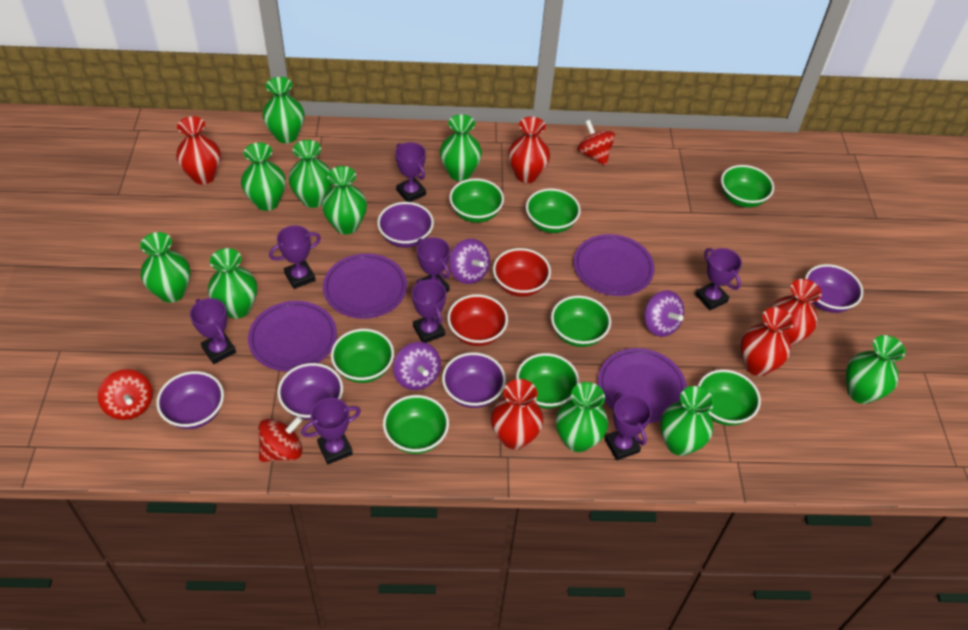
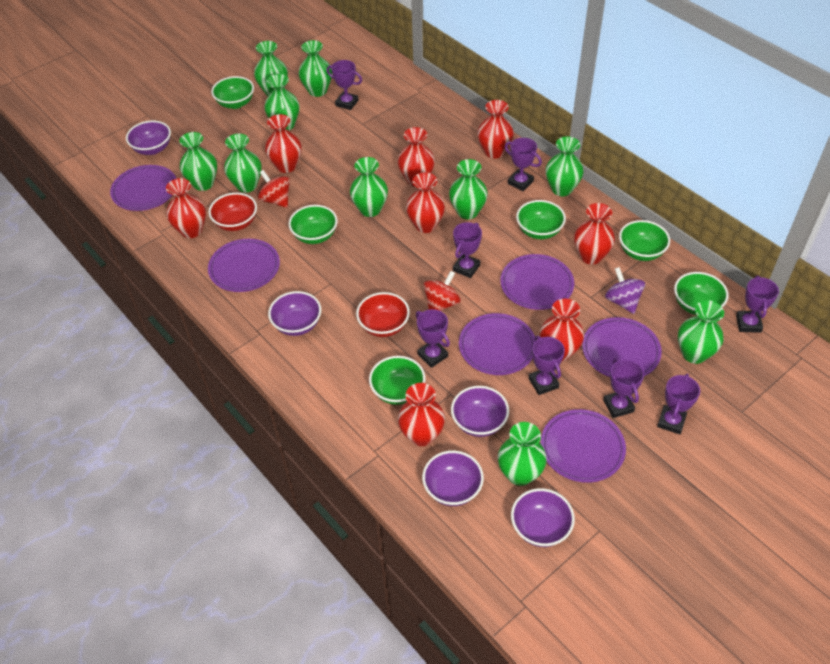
green bowl: [331,329,394,383] [383,395,449,454] [449,178,504,223] [516,353,579,409] [526,188,581,233] [551,295,611,347] [698,369,761,426] [721,165,774,208] = 8 -> [211,76,254,109] [289,205,338,244] [369,356,426,405] [516,200,566,239] [619,220,670,261] [674,272,729,315] = 6
purple plate: [248,301,337,372] [323,254,407,319] [574,234,654,296] [598,348,687,423] = 4 -> [110,165,176,211] [208,239,280,292] [459,313,535,375] [500,254,574,310] [541,409,626,483] [582,317,662,377] = 6
purple spinning top: [393,342,441,390] [449,239,490,284] [644,290,684,337] = 3 -> [605,267,645,314] = 1
red spinning top: [98,369,153,420] [258,416,303,462] [577,120,615,166] = 3 -> [258,170,290,208] [423,271,461,311] = 2
red vase: [176,116,221,184] [491,379,543,449] [508,117,550,183] [740,307,794,376] [770,279,822,346] = 5 -> [166,178,206,238] [265,114,302,173] [398,127,435,187] [398,383,445,446] [406,173,445,233] [477,100,514,159] [540,299,584,361] [574,203,615,265] = 8

